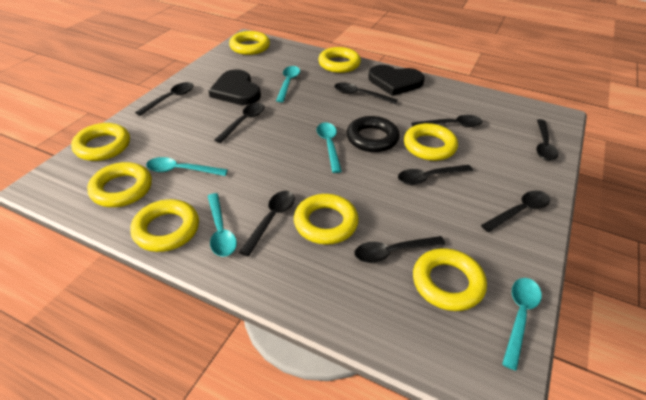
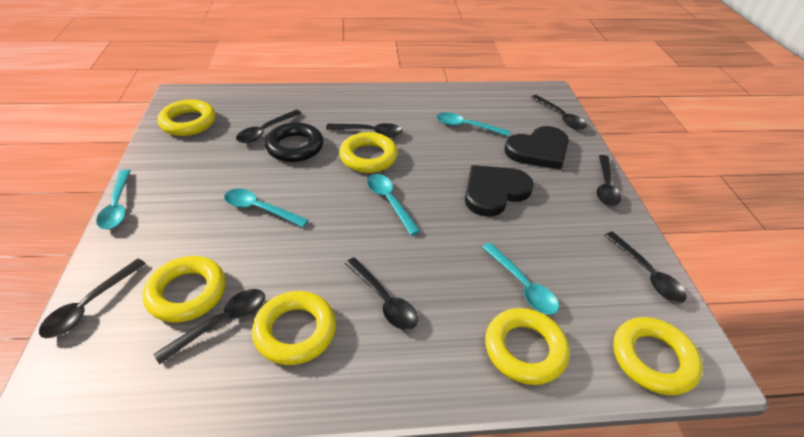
black spoon: [135,82,193,116] [214,103,265,143] [239,191,295,256] [334,82,398,104] [354,236,446,263] [398,165,473,185] [411,115,483,127] [481,191,550,232] [536,119,558,161] = 9 -> [39,258,146,338] [153,289,265,364] [236,110,302,143] [326,123,403,137] [345,257,418,330] [531,95,587,130] [597,155,621,206] [605,232,687,303] = 8
yellow ring: [71,123,130,161] [87,162,152,207] [130,199,199,252] [229,31,270,55] [294,194,359,245] [318,47,361,73] [404,123,458,161] [413,248,487,311] = 8 -> [142,256,226,323] [157,99,216,136] [252,291,336,365] [339,132,398,173] [485,308,570,385] [613,317,703,395] = 6

